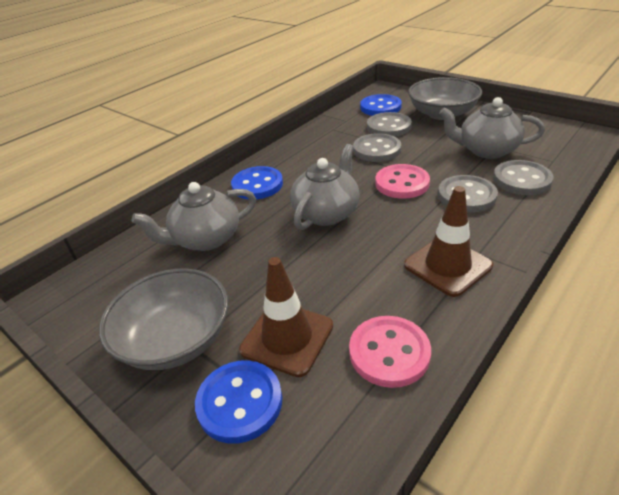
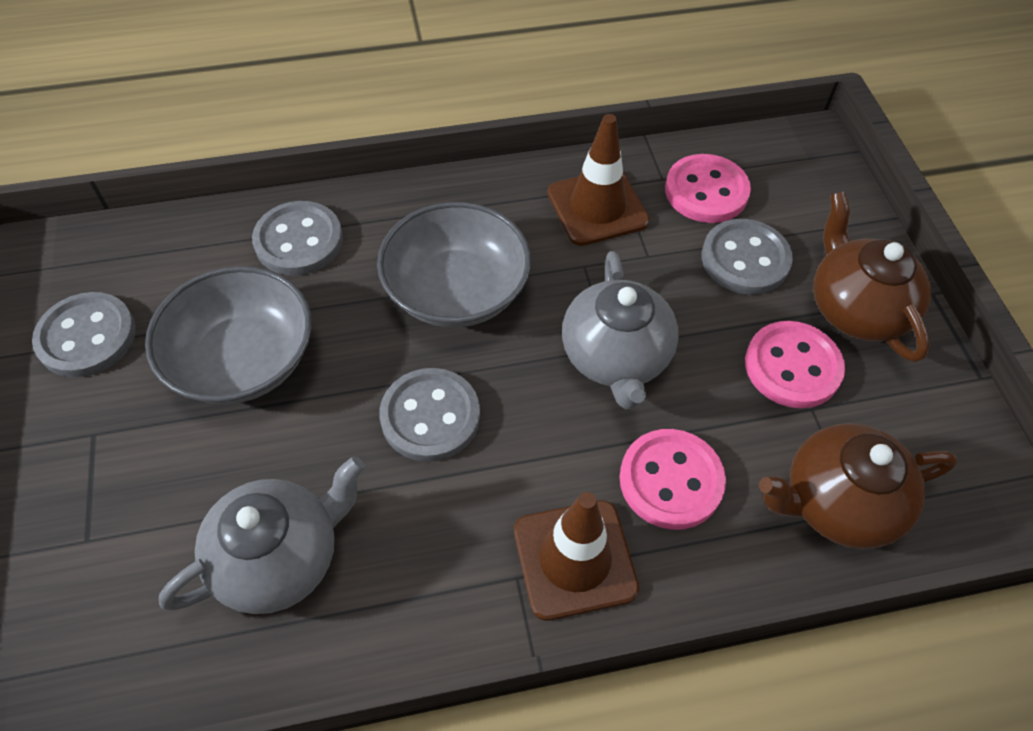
blue button: [195,360,282,444] [231,166,283,200] [360,94,402,116] = 3 -> none = 0
brown teapot: none = 0 -> [759,423,958,549] [813,192,931,362] = 2
grey teapot: [132,182,256,251] [290,144,360,230] [439,97,545,159] = 3 -> [159,456,365,614] [562,251,679,409] = 2
pink button: [349,316,431,388] [375,164,430,199] = 2 -> [619,429,726,530] [665,154,751,223] [745,321,845,408] = 3

